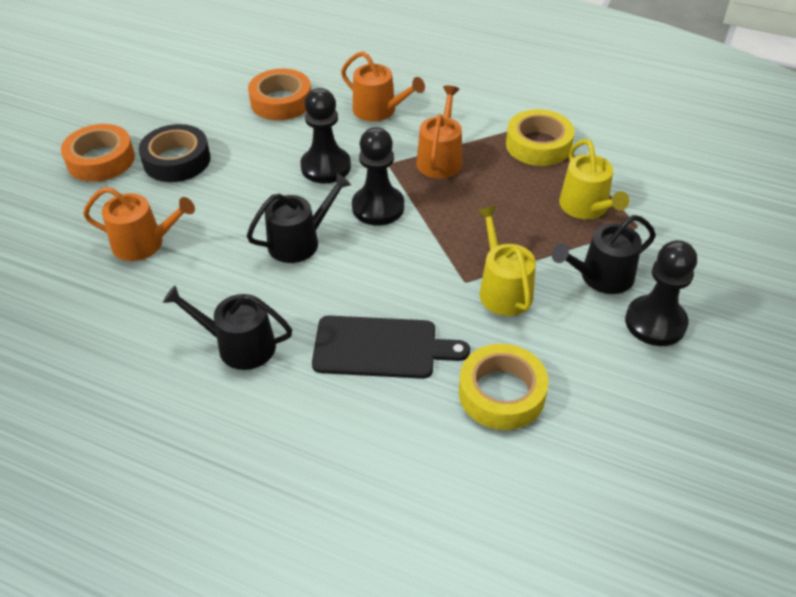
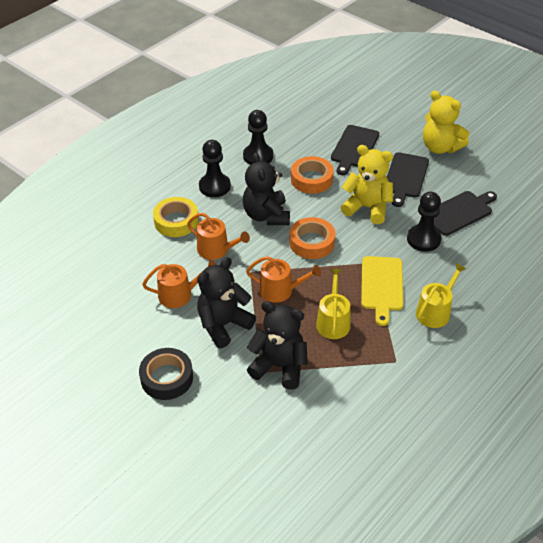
black cutting board: [312,316,470,379] = 1 -> [331,125,379,175] [387,152,429,207] [434,191,497,236] = 3
black teddy bear: none = 0 -> [197,257,256,348] [243,152,290,225] [247,301,308,390] = 3
black watering can: [163,285,292,370] [247,173,351,263] [552,215,656,294] = 3 -> none = 0
yellow cutting board: none = 0 -> [361,256,403,326] = 1
yellow tape: [459,344,549,430] [506,109,575,166] = 2 -> [153,197,199,237] = 1
yellow teddy bear: none = 0 -> [340,145,393,224] [423,91,469,154] = 2

